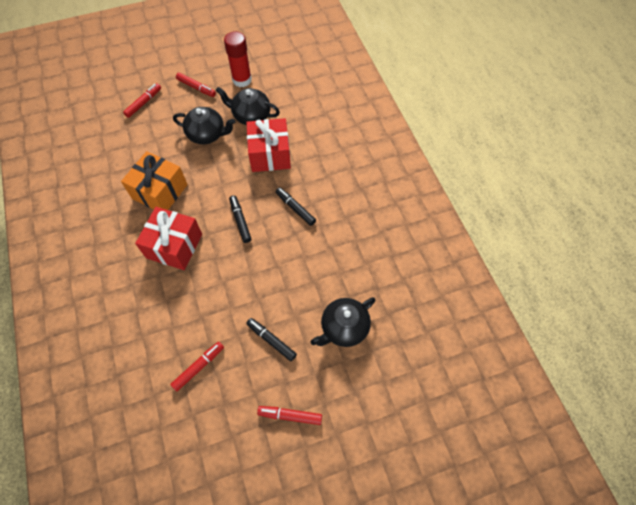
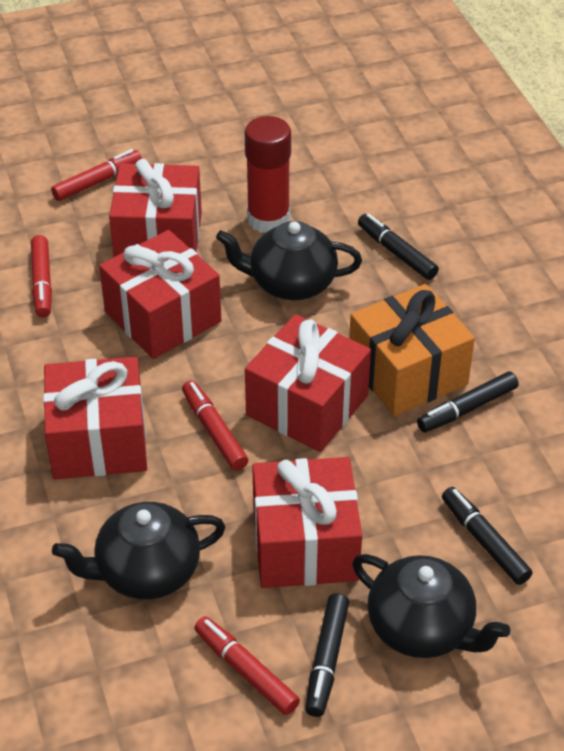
black marker: [229,195,251,243] [246,318,297,361] [276,187,316,226] = 3 -> [305,593,349,717] [358,214,439,280] [417,372,518,432] [442,487,532,585] = 4
red gift: [135,207,202,270] [246,118,291,172] = 2 -> [43,357,147,479] [99,230,221,359] [109,159,202,257] [245,314,371,452] [252,457,362,588] = 5

